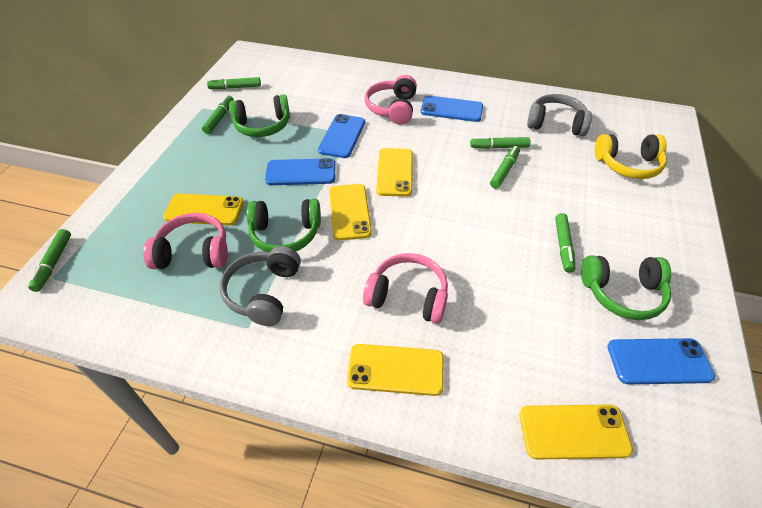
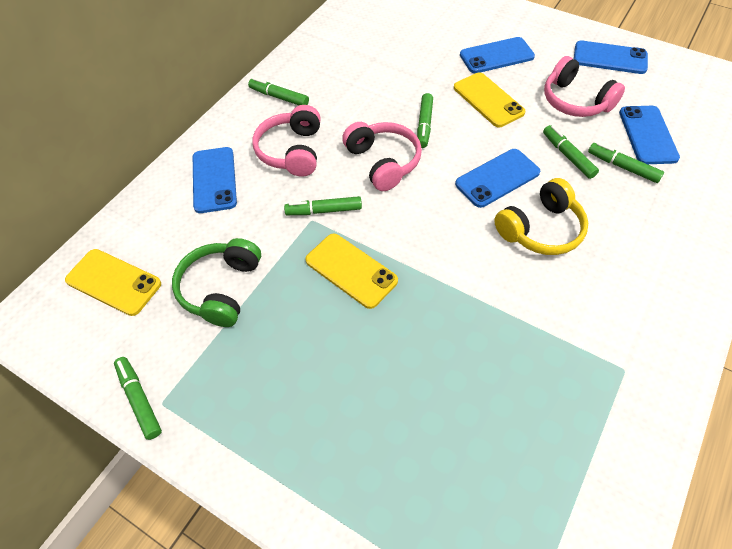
blue phone: [265,158,336,185] [318,114,365,158] [421,96,483,122] [607,338,715,384] = 4 -> [193,147,237,213] [455,149,540,208] [460,37,535,73] [574,41,648,74] [619,106,680,164] = 5
green headphones: [229,94,290,137] [246,199,321,252] [581,255,671,320] = 3 -> [172,238,261,327] = 1
grey headphones: [220,246,301,326] [527,94,592,136] = 2 -> none = 0
yellow phone: [163,193,244,226] [329,184,372,241] [347,344,444,396] [376,148,413,197] [519,404,633,459] = 5 -> [65,249,161,316] [305,234,398,309] [454,72,525,127] = 3

